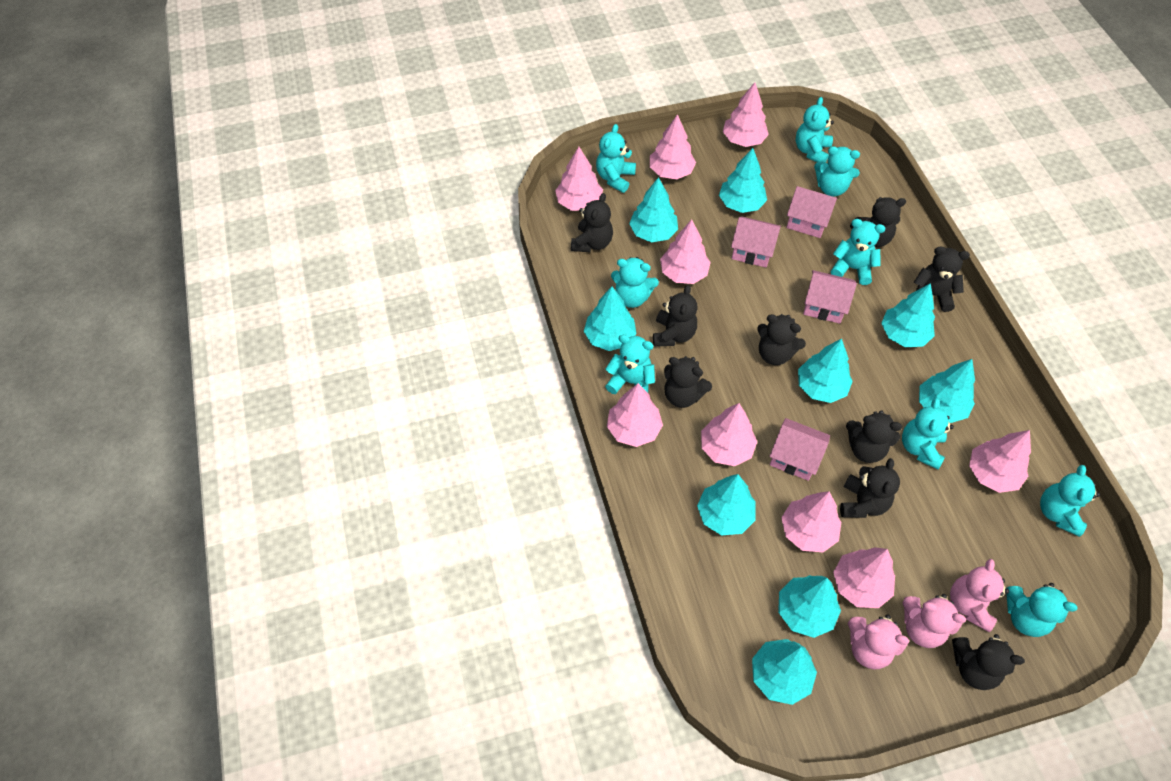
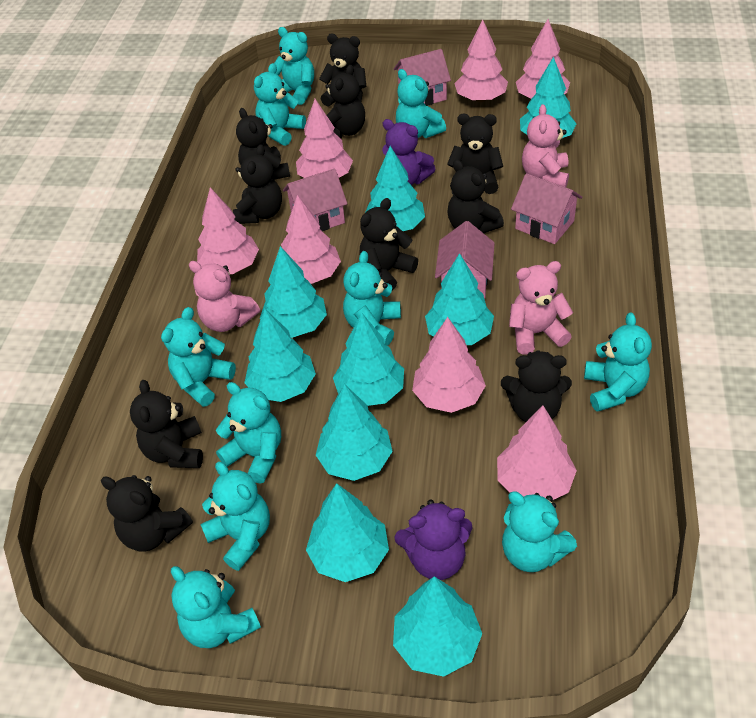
black teddy bear: [571,193,613,252] [653,285,697,347] [664,356,712,408] [757,314,806,365] [840,458,900,518] [846,410,902,463] [850,197,906,247] [914,246,970,312] [952,634,1025,690] = 9 -> [101,475,193,552] [130,380,203,468] [233,144,282,224] [236,108,290,180] [319,34,366,106] [326,65,365,139] [359,198,418,291] [447,114,503,194] [448,159,504,233] [501,350,572,422] = 10
pink tree: [555,147,603,211] [607,383,663,447] [650,114,696,179] [660,219,711,284] [701,403,757,466] [723,82,769,147] [781,491,841,552] [833,547,895,608] [969,430,1031,493] = 9 -> [197,187,259,274] [281,195,341,284] [296,99,353,178] [412,317,486,413] [454,19,508,102] [497,406,577,500] [516,19,570,99] = 7
purple teddy bear: none = 0 -> [382,119,435,185] [395,500,473,580] = 2
turquoise teddy bear: [596,124,636,193] [605,335,655,394] [611,257,659,308] [796,97,834,163] [814,146,860,197] [831,219,885,285] [902,398,954,470] [1006,583,1078,637] [1040,465,1100,537] = 9 -> [161,307,236,407] [171,566,261,648] [200,462,270,571] [216,382,281,483] [254,63,306,146] [274,27,314,105] [343,251,401,345] [396,69,446,138] [502,492,577,572] [584,312,652,412] = 10

